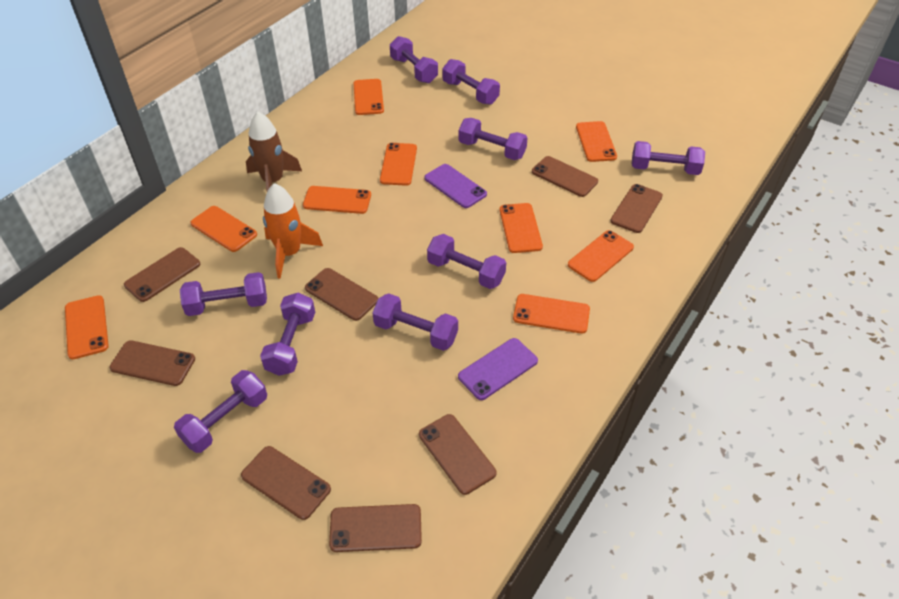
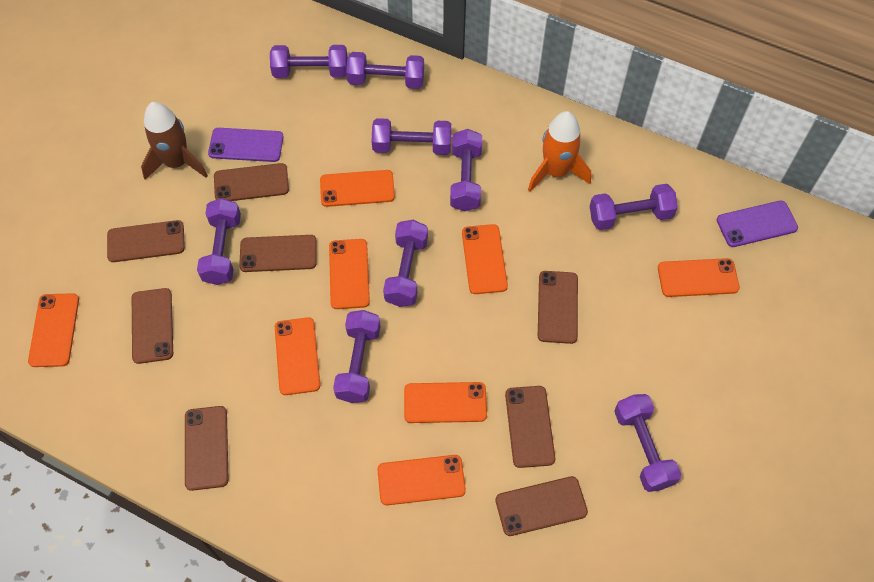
orange phone: [65,295,109,359] [191,206,257,252] [303,186,371,214] [353,79,384,115] [380,143,417,186] [500,203,543,253] [513,294,590,334] [568,230,634,282] [576,121,617,162] = 9 -> [28,293,79,367] [275,317,320,395] [320,170,395,207] [329,239,370,309] [377,455,466,505] [404,382,487,423] [462,224,508,294] [658,258,740,297] = 8

